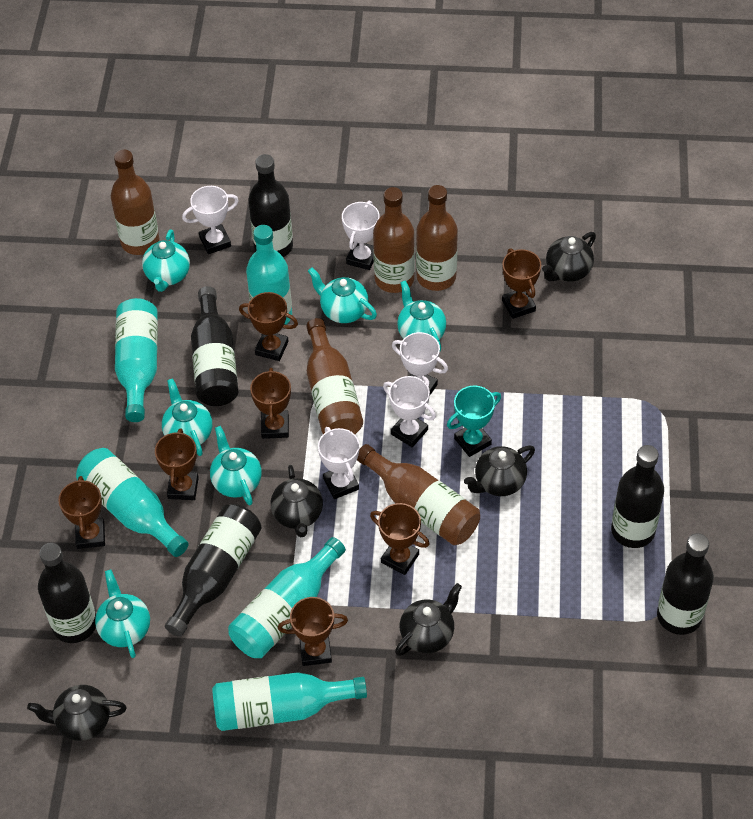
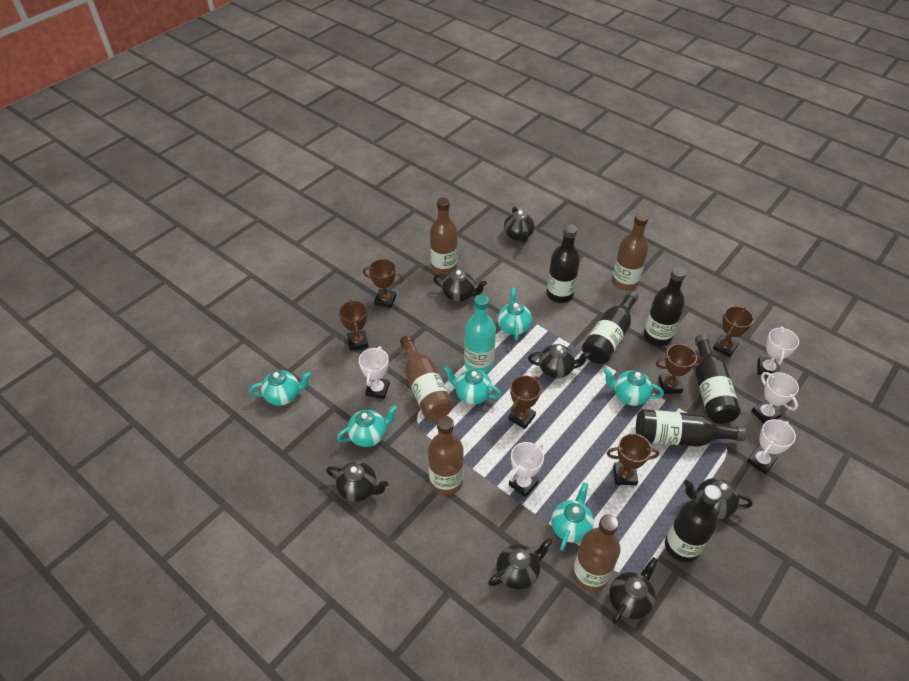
black teapot: [27,685,127,741] [271,465,323,537] [395,583,462,656] [464,445,535,496] [542,232,596,282] = 5 -> [326,462,388,502] [433,270,487,302] [488,538,552,590] [504,206,534,243] [528,344,591,378] [609,557,658,624] [684,478,753,519] = 7
brown trophy: [58,476,105,549] [155,428,199,500] [239,292,298,361] [250,368,291,439] [278,597,348,666] [370,503,430,575] [502,248,541,319] = 7 -> [339,300,368,351] [363,259,404,308] [508,375,541,429] [607,434,659,485] [656,344,703,394] [713,306,754,357] = 6
turquoise bottle: [76,448,189,557] [115,298,158,422] [212,672,367,731] [228,537,346,658] [246,225,292,325] = 5 -> [464,294,496,373] = 1
turquoise trophy: [447,386,501,457] = 1 -> none = 0

